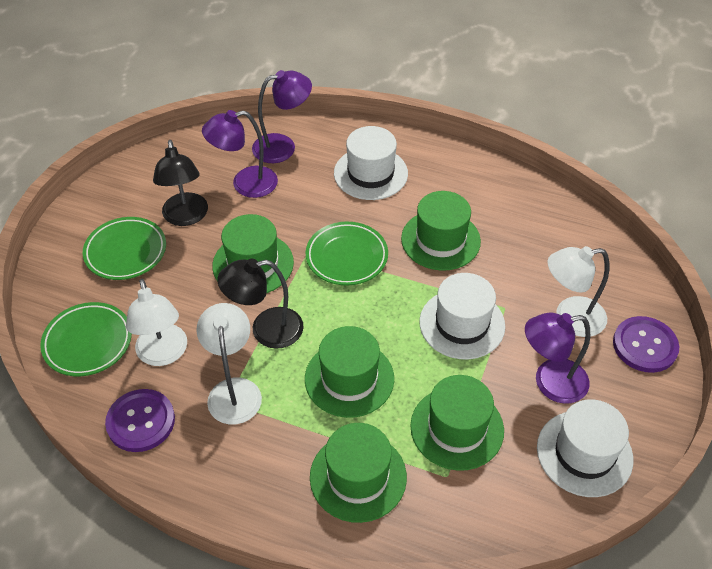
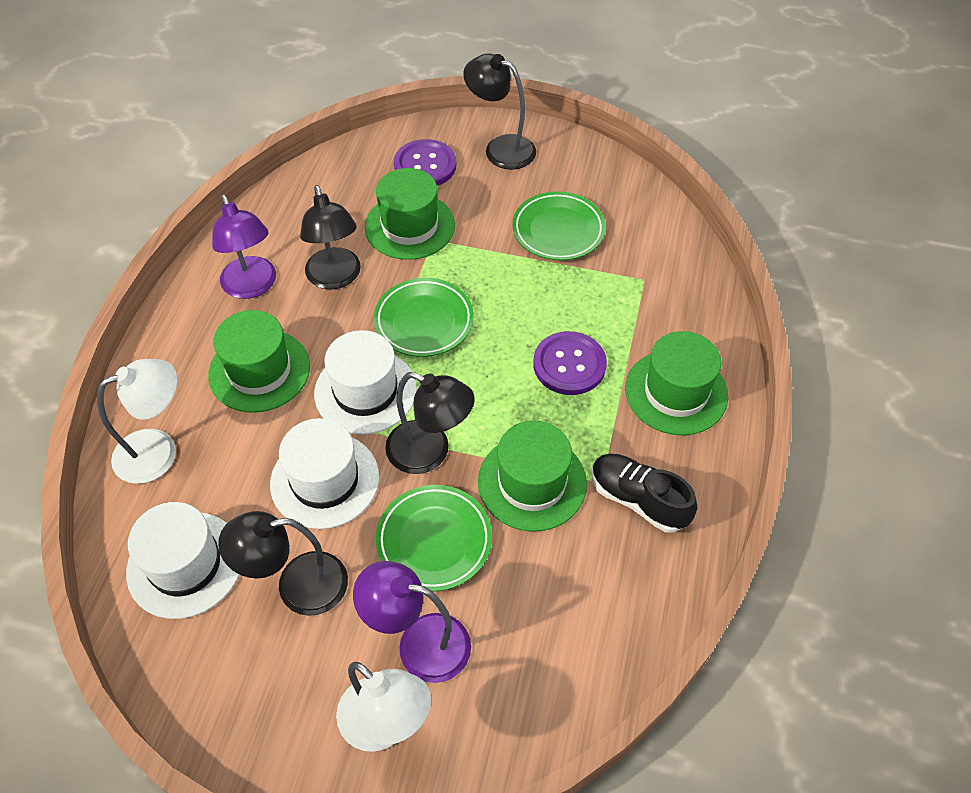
black lamp: [153,140,208,226] [217,259,304,349] = 2 -> [218,511,348,616] [300,185,361,290] [385,372,475,474] [463,53,536,170] = 4
black shoe: none = 0 -> [592,454,697,533] = 1
green hat: [212,214,294,293] [305,326,394,418] [310,423,407,523] [401,191,481,271] [410,375,504,471] = 5 -> [208,310,310,413] [365,168,455,260] [478,421,587,532] [625,331,728,435] = 4
purple lamp: [202,110,278,198] [252,70,312,163] [525,312,590,404] = 3 -> [212,194,276,299] [353,561,471,683] = 2
white lamp: [126,279,187,366] [197,303,262,425] [548,246,609,337] = 3 -> [97,359,177,484] [336,662,431,752] = 2

